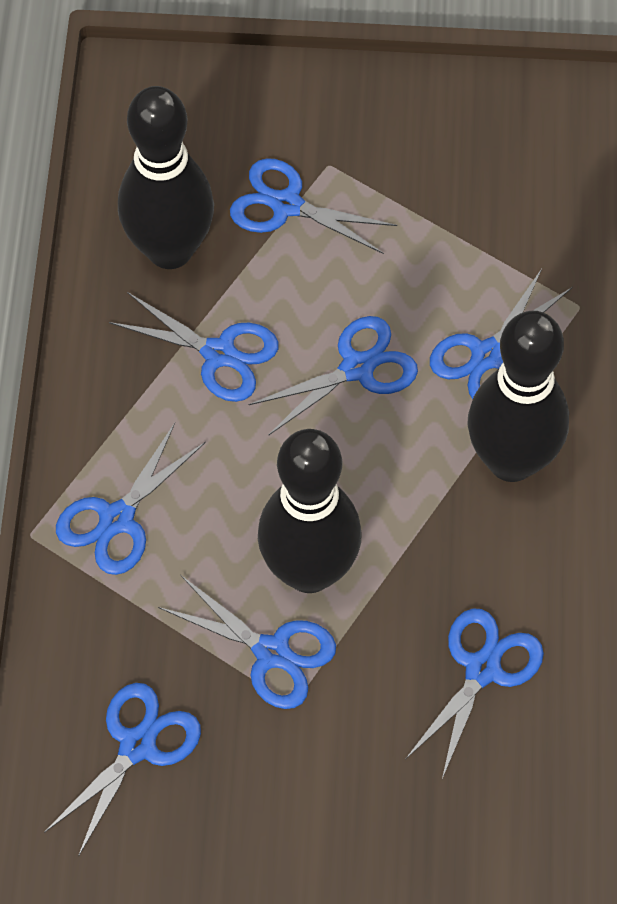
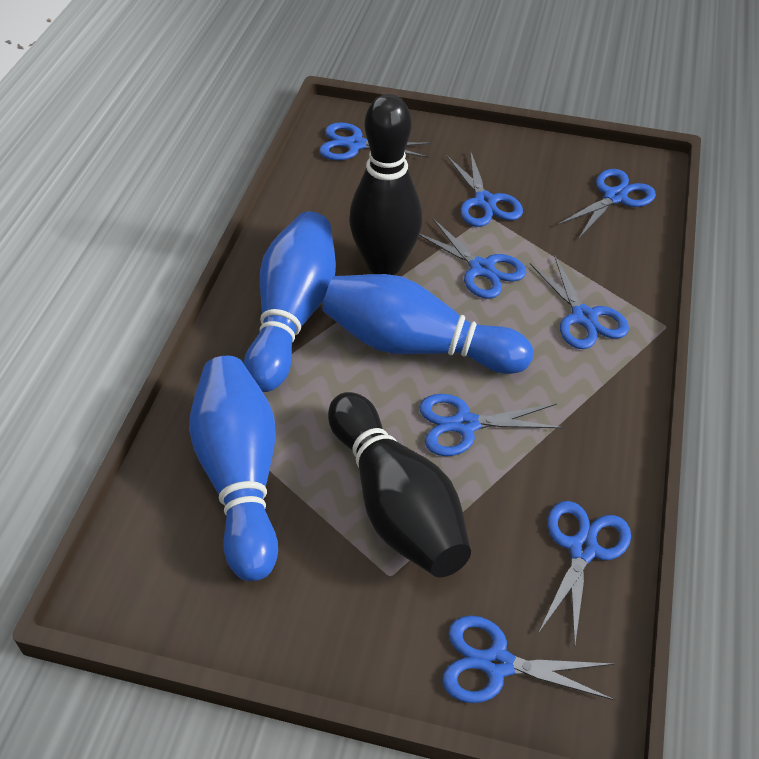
black bowling pin: [118,86,214,269] [258,429,362,593] [467,311,569,482] = 3 -> [328,392,471,577] [349,94,422,275] = 2
blue bowling pin: none = 0 -> [189,356,278,581] [244,211,336,392] [322,274,533,374] = 3

